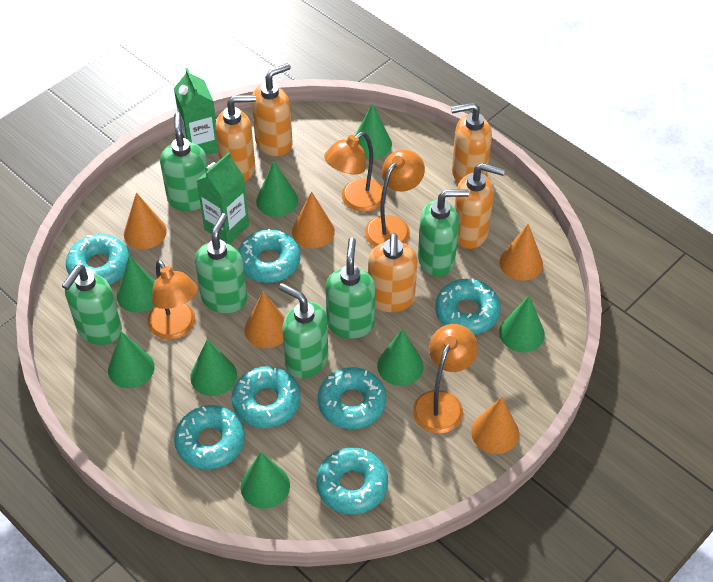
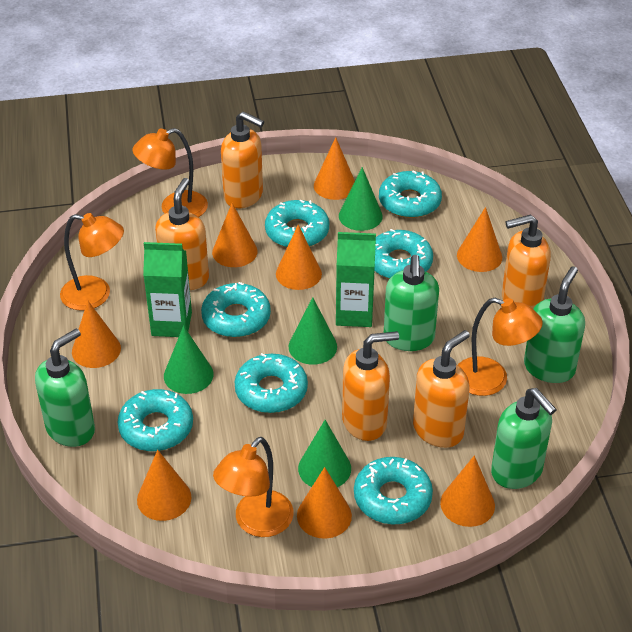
green cone: [108,331,155,388] [117,255,155,313] [190,339,237,396] [240,452,290,509] [256,161,298,217] [355,103,392,159] [377,329,424,386] [499,295,545,352] = 8 -> [164,326,213,394] [289,297,337,365] [298,420,351,487] [339,167,383,231] = 4
green soap dispenser: [62,265,122,345] [160,112,208,211] [195,213,247,313] [279,283,328,379] [325,238,375,339] [418,189,469,277] = 6 -> [35,329,95,447] [384,255,439,351] [491,388,557,489] [524,266,585,383] = 4
orange cone: [124,193,167,249] [244,291,285,348] [292,191,335,248] [471,397,519,454] [499,224,543,281] = 5 -> [72,301,121,368] [137,450,192,521] [212,203,258,267] [276,225,322,290] [297,467,352,539] [314,137,355,200] [440,456,495,527] [457,207,502,272] = 8

